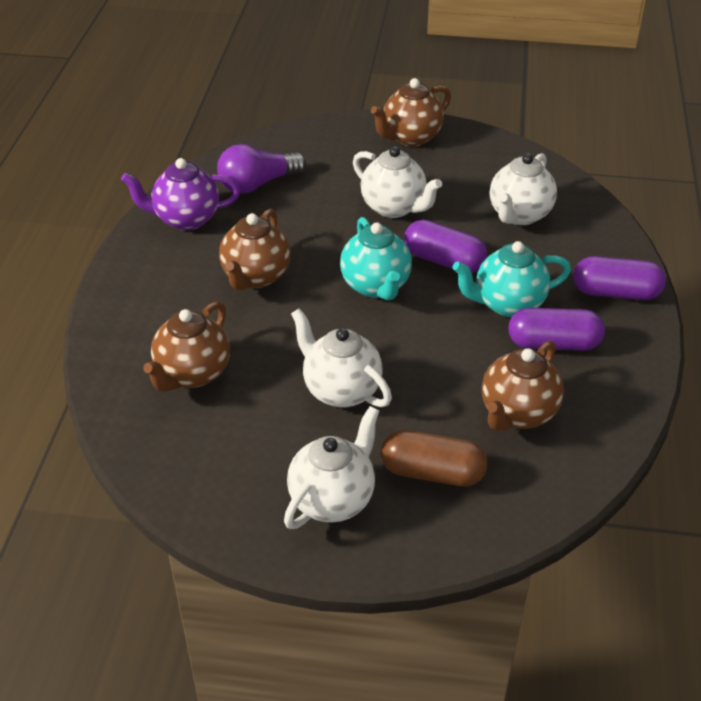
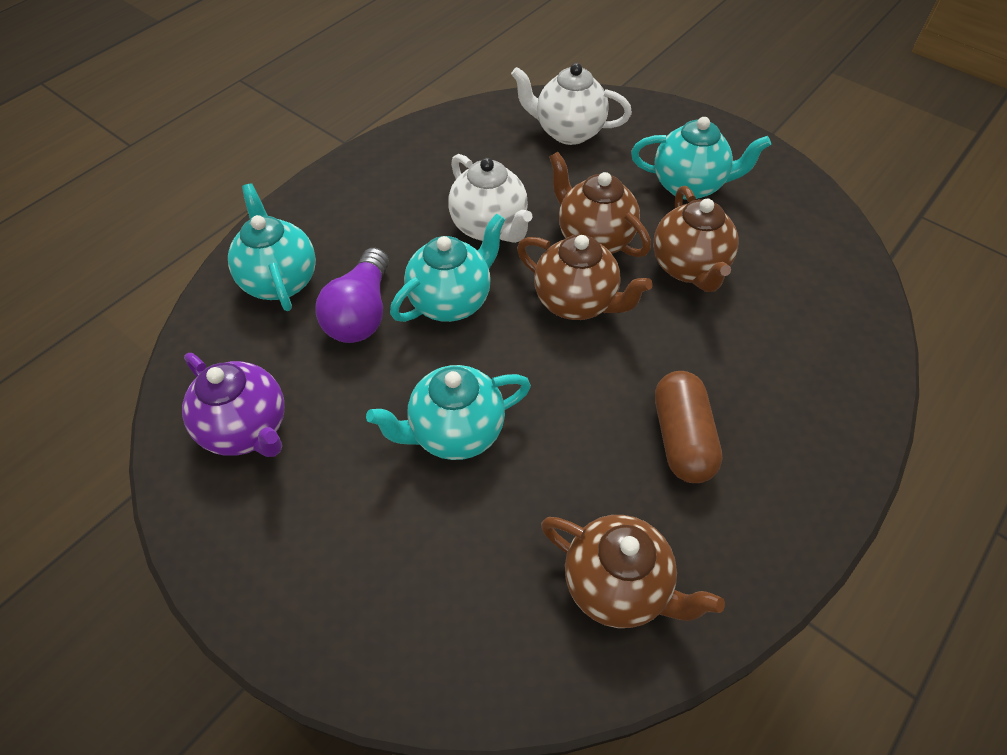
purple capsule: [404,220,487,273] [508,308,605,351] [573,256,666,300] = 3 -> none = 0
turquoise teapot: [340,217,412,300] [452,241,571,317] = 2 -> [228,183,316,311] [366,365,531,460] [390,213,505,322] [631,117,771,200] = 4
white teapot: [284,406,379,529] [291,308,392,408] [353,146,442,218] [490,153,557,225] = 4 -> [448,154,533,243] [511,63,632,145] = 2

